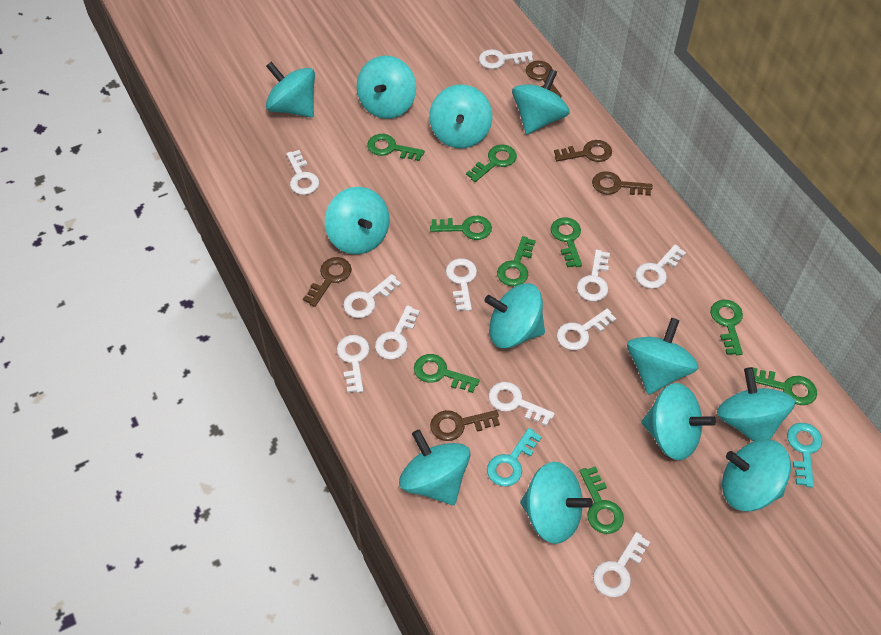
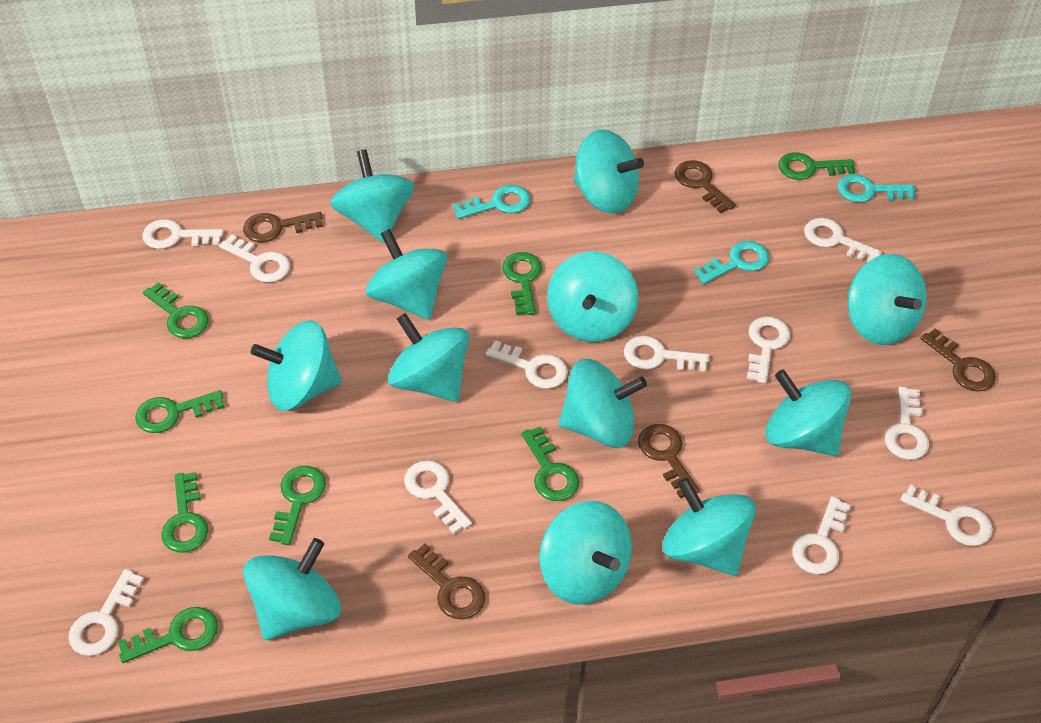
green key: [367,134,425,161] [414,354,480,393] [430,216,492,240] [466,144,517,182] [497,236,536,286] [551,217,582,268] [580,466,624,534] [710,300,743,355] [753,367,817,405] = 9 -> [118,607,218,663] [135,390,225,433] [143,282,209,338] [161,472,208,553] [269,466,326,545] [502,252,542,315] [521,426,579,501] [779,152,855,180] = 8
turquoise key: [487,428,542,486] [787,423,822,488] = 2 -> [453,185,530,219] [694,241,769,284] [837,174,915,202] = 3

